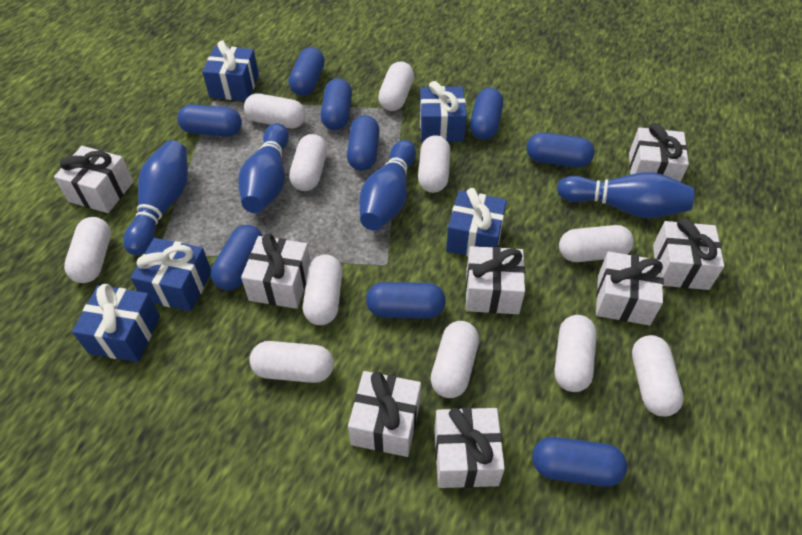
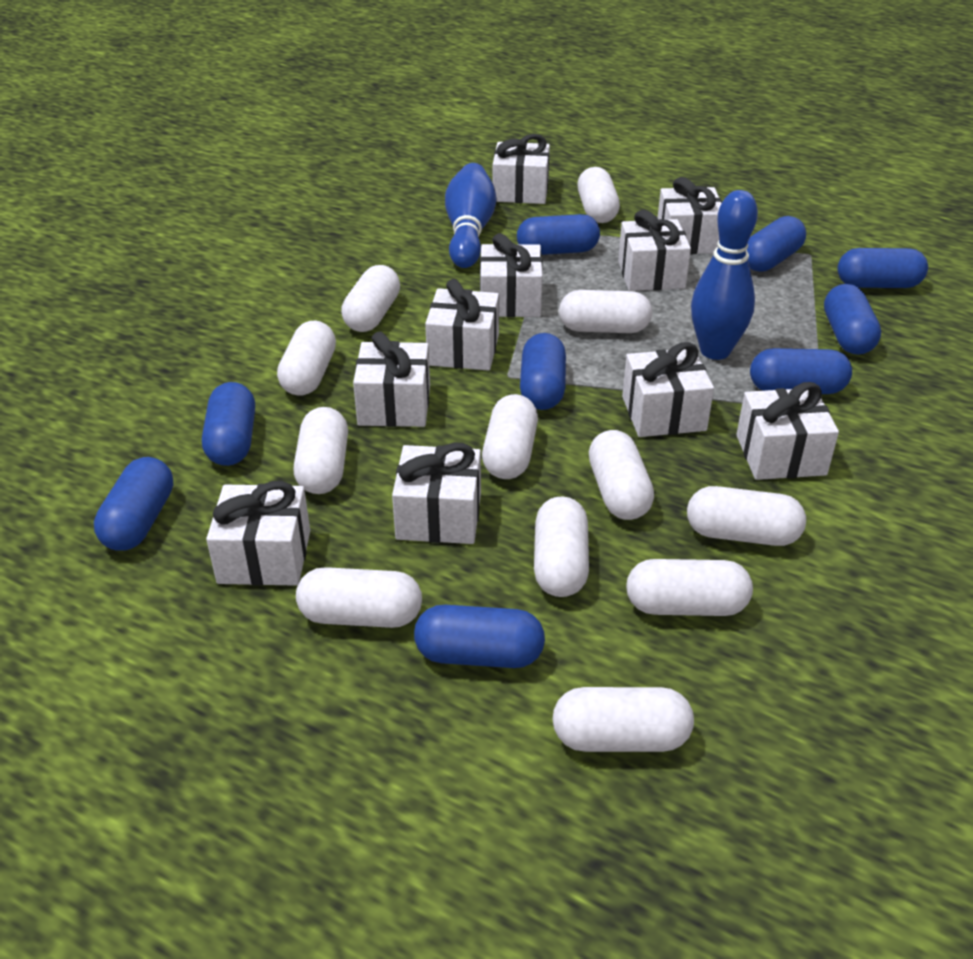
blue bowling pin: [123,140,188,256] [238,123,289,213] [360,140,416,230] [557,172,695,218] = 4 -> [445,163,496,268] [691,190,758,360] = 2
blue gift: [72,284,160,362] [131,238,211,311] [202,41,259,101] [420,81,467,142] [446,188,507,256] = 5 -> none = 0
white capsule: [64,217,111,283] [244,93,306,128] [249,341,334,383] [289,134,327,191] [303,254,342,325] [378,61,414,111] [418,135,450,193] [431,321,479,398] [554,315,597,392] [559,225,634,262] [632,335,684,417] = 11 -> [277,321,336,396] [294,407,348,494] [296,567,422,628] [341,265,400,332] [482,394,538,479] [534,496,589,597] [553,687,694,752] [559,290,652,333] [577,167,620,223] [589,430,654,520] [626,559,753,616] [687,486,806,546] = 12
white gift: [54,146,134,213] [241,233,311,309] [348,371,421,457] [434,408,505,488] [465,246,525,314] [596,251,664,325] [629,123,689,182] [653,218,724,290] = 8 -> [206,481,310,586] [353,331,430,427] [392,443,481,544] [425,279,499,371] [480,233,543,317] [492,134,550,204] [618,210,691,291] [622,342,714,437] [657,177,722,254] [736,382,839,480] = 10

